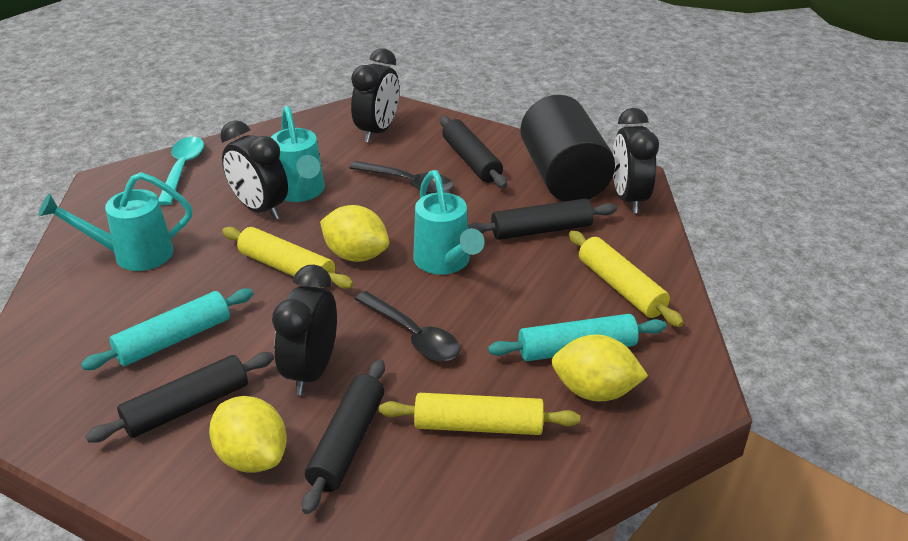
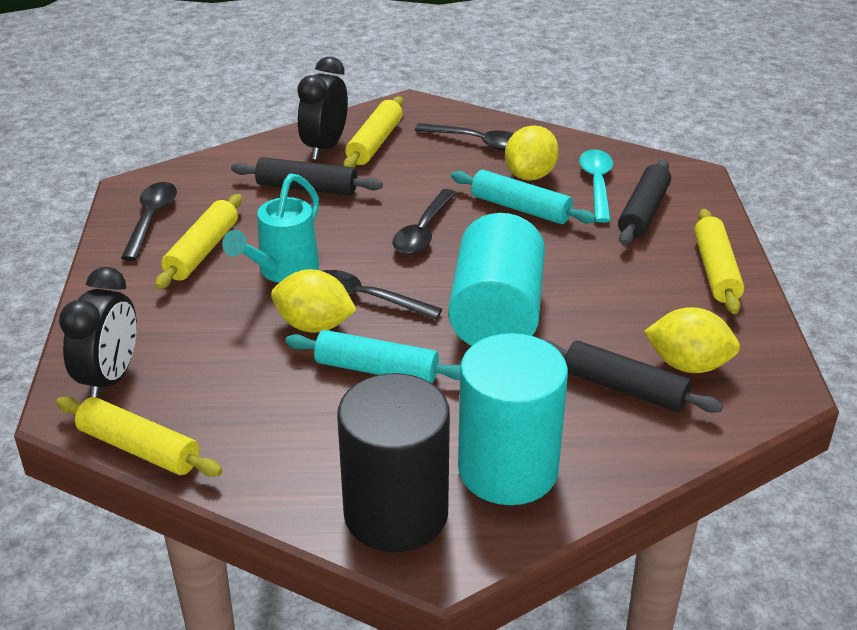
black clock: [220,120,288,220] [272,265,337,395] [351,48,399,143] [613,108,659,213] = 4 -> [59,267,137,398] [297,57,348,160] = 2
black rolling pin: [85,352,274,443] [302,359,385,514] [440,116,507,188] [468,198,617,240] = 4 -> [231,157,383,196] [546,340,723,413] [618,160,671,245] = 3
black spoon: [350,161,454,194] [354,291,460,361] = 2 -> [121,182,177,261] [323,270,442,319] [393,189,456,254] [415,123,514,151] = 4
turquoise cylinder: none = 0 -> [448,213,545,346] [458,333,568,505] = 2
turquoise watering can: [38,172,192,271] [271,106,325,202] [413,170,485,275] = 3 -> [222,173,319,283] = 1
yellow rolling pin: [222,227,354,289] [379,393,580,435] [569,231,684,327] = 3 -> [56,397,222,477] [155,194,242,289] [344,96,403,168] [694,209,744,314] = 4

